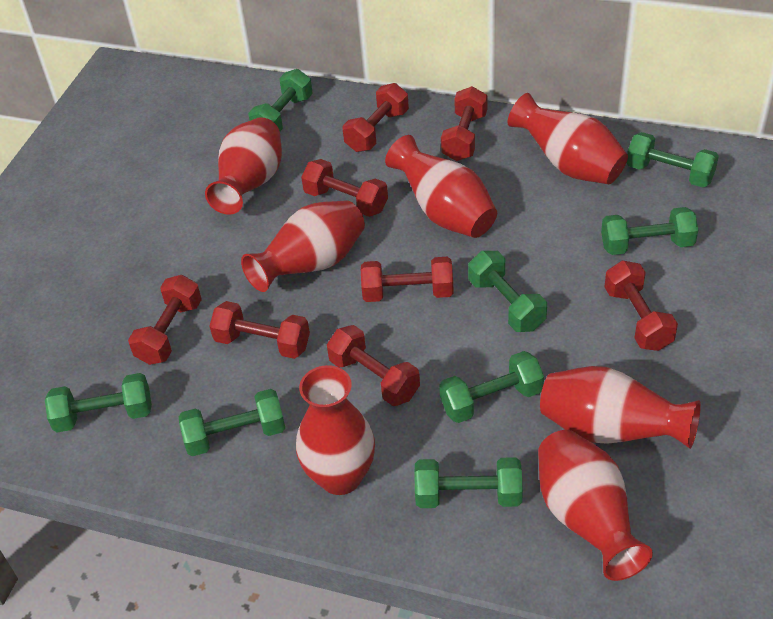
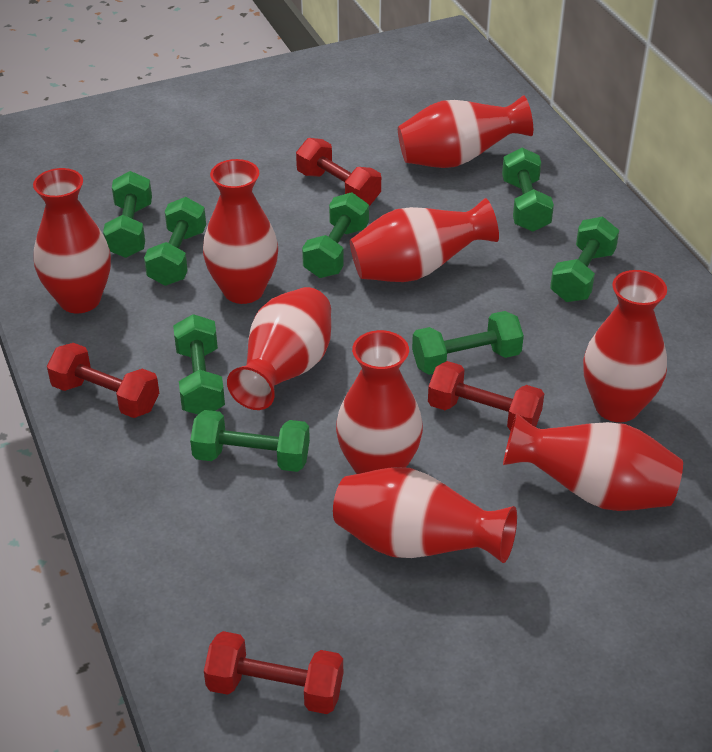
red dumbbell: [128,275,202,365] [210,301,310,359] [301,159,388,217] [327,325,420,406] [342,83,409,152] [361,257,454,302] [441,86,487,161] [604,260,678,351] = 8 -> [47,343,159,418] [204,631,343,714] [296,138,381,206] [428,361,544,431] = 4
red vase: [205,117,282,215] [241,200,365,292] [296,365,375,495] [385,135,497,238] [508,93,628,184] [538,430,653,581] [540,366,701,449] = 7 -> [33,168,111,313] [203,159,278,304] [227,287,331,410] [333,467,517,563] [336,330,423,474] [350,198,499,282] [398,95,533,168] [503,413,683,511] [583,270,667,422] = 9

